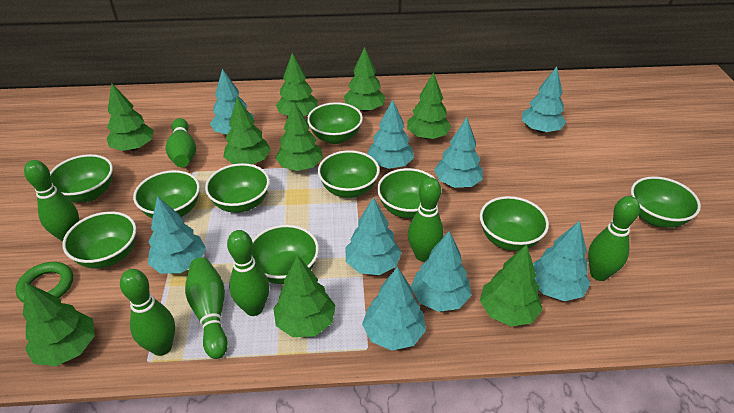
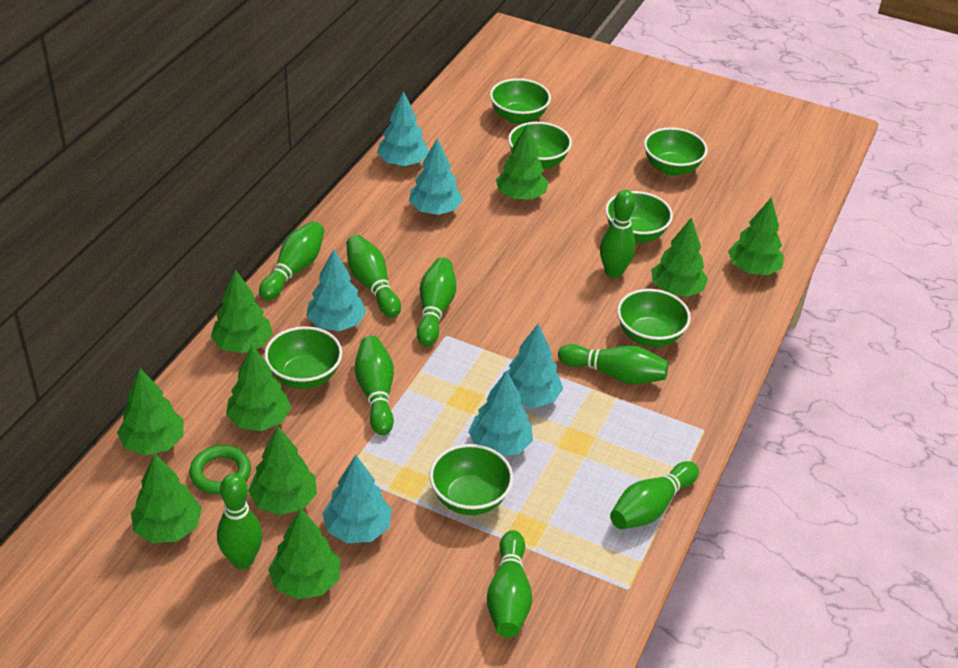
green bowl: [50,154,113,202] [62,211,137,269] [133,170,200,218] [205,163,270,213] [252,225,319,284] [307,102,363,144] [318,150,380,198] [377,168,442,218] [480,196,549,251] [631,176,701,228] = 10 -> [264,326,342,389] [429,444,513,515] [490,78,551,125] [508,122,572,169] [605,191,673,243] [617,289,691,347] [644,127,708,176] = 7
green bowling pin: [24,160,79,242] [120,269,175,356] [166,118,196,167] [185,257,228,359] [227,230,269,316] [408,177,444,262] [588,196,640,281] = 7 -> [217,473,263,569] [259,221,324,300] [346,235,401,317] [355,336,394,435] [417,257,456,346] [487,530,532,638] [558,344,669,384] [600,190,636,278] [610,461,699,529] = 9
turquoise tree: [148,196,206,274] [210,69,254,135] [345,197,402,275] [362,266,426,351] [367,99,414,169] [411,231,471,312] [434,117,483,188] [522,67,566,133] [533,221,591,301] = 9 -> [306,249,366,331] [322,455,392,543] [377,91,429,166] [409,138,463,215] [468,371,533,456] [503,324,563,408] = 6

